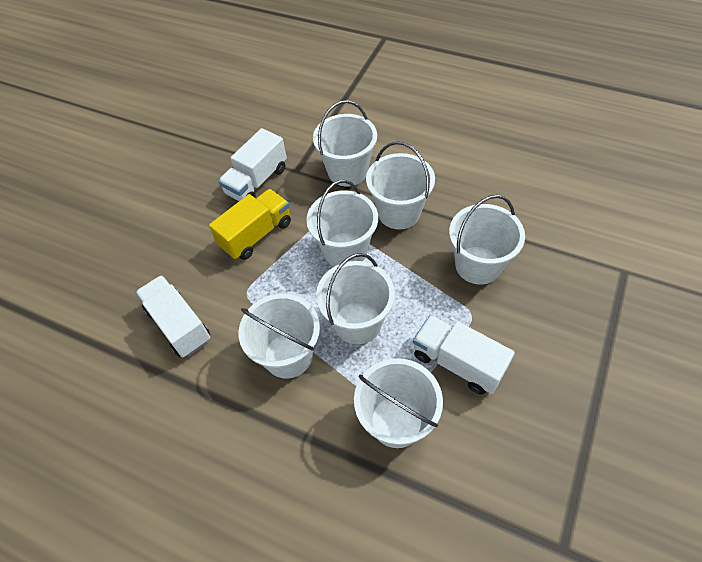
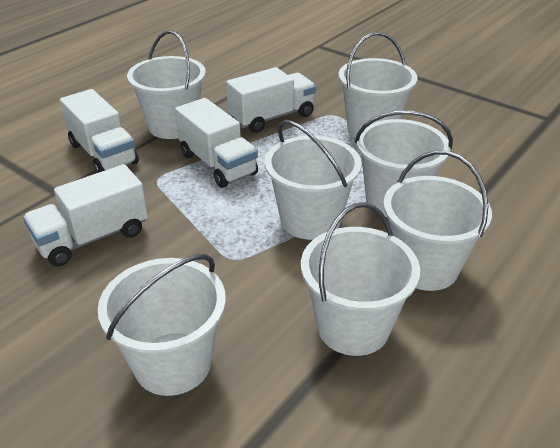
white truck: [135,275,210,358] [218,128,287,201] [413,315,515,395] = 3 -> [23,164,148,266] [60,89,139,173] [175,98,258,188] [226,67,316,133] = 4
yellow truck: [209,189,291,260] = 1 -> none = 0

